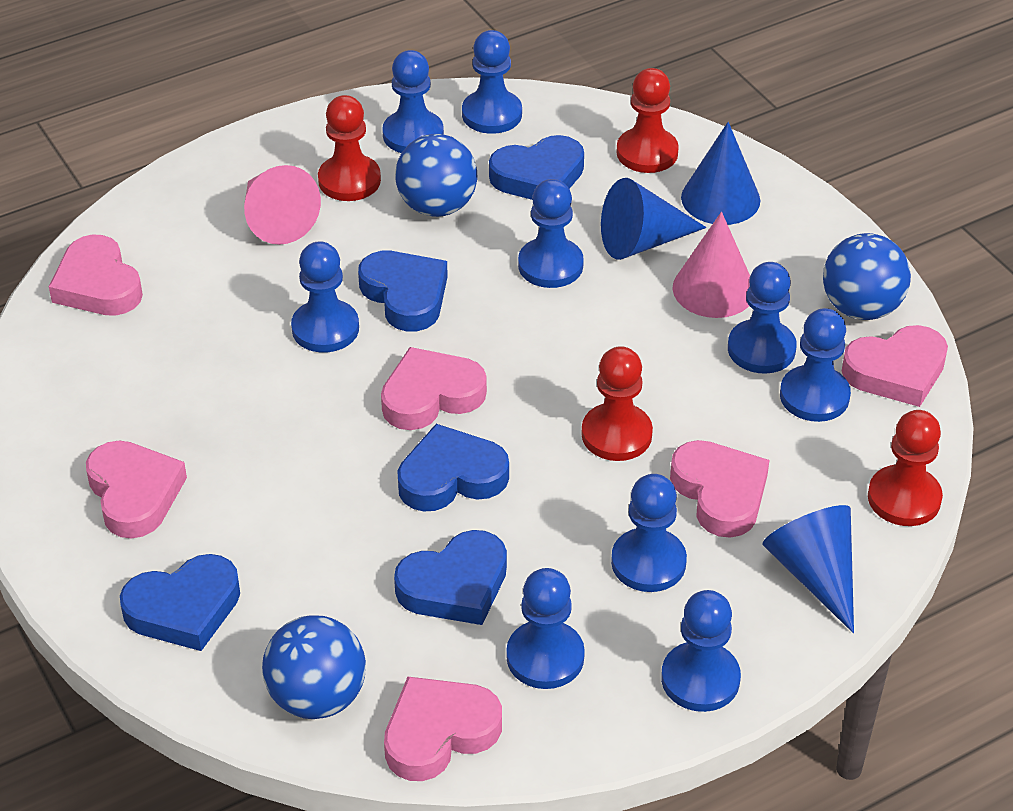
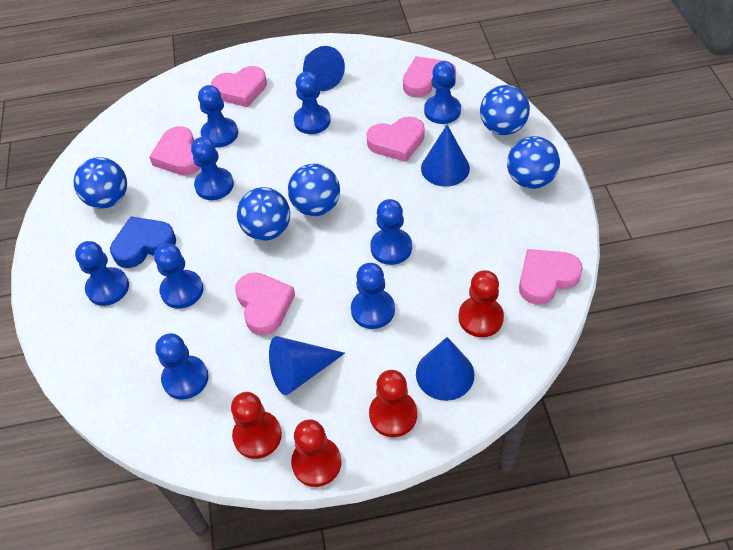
blue ball: [262,615,366,719] [395,134,477,217] [823,233,911,320] = 3 -> [74,157,127,209] [237,187,290,241] [288,164,340,216] [480,85,530,135] [507,136,560,189] = 5
blue cone: [601,178,706,260] [681,122,760,225] [762,505,854,633] = 3 -> [269,336,345,395] [303,46,345,91] [416,337,474,401] [421,125,470,187] = 4
blue heart: [120,554,240,651] [358,251,448,332] [394,530,507,625] [397,424,509,512] [489,135,584,200] = 5 -> [110,217,176,268] = 1
pink cone: [244,165,321,245] [673,212,750,318] = 2 -> none = 0

